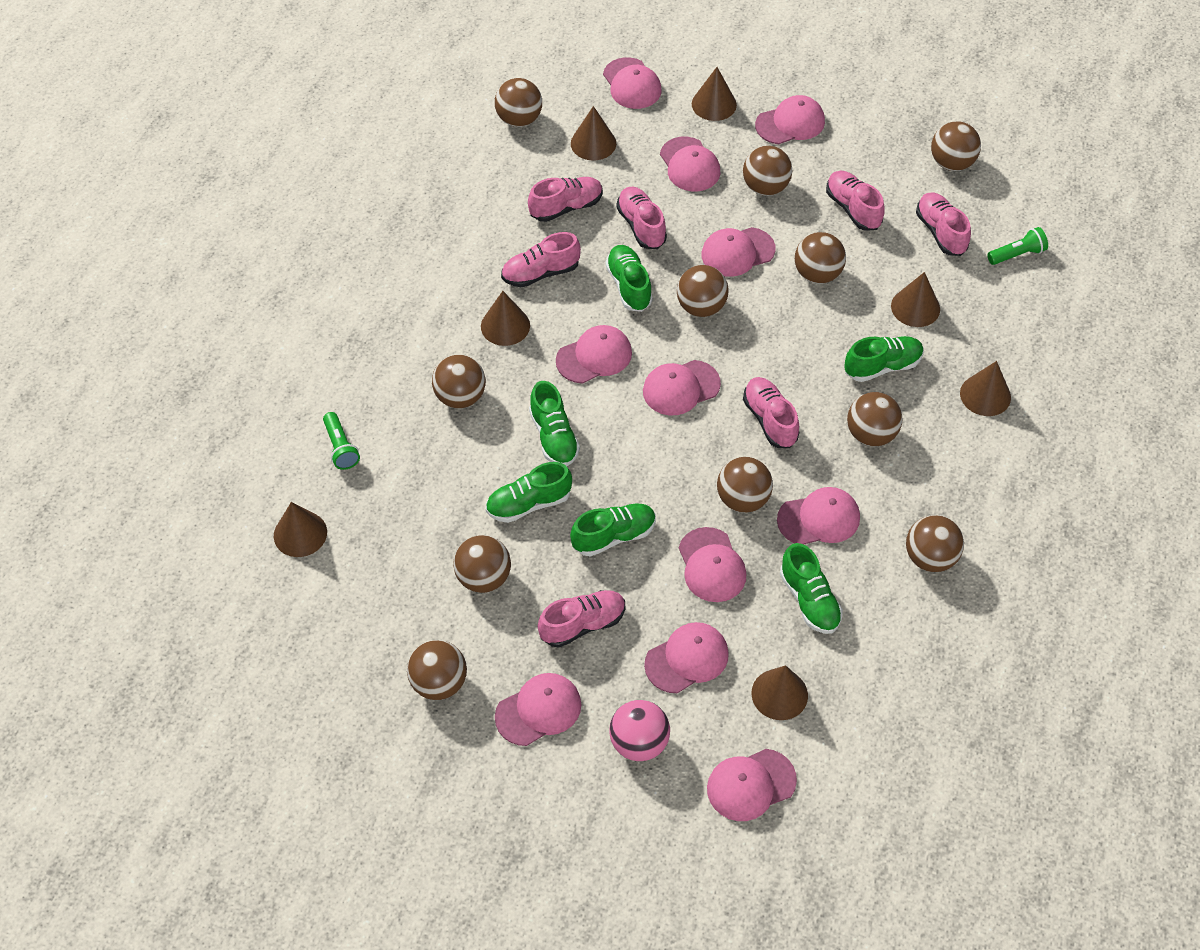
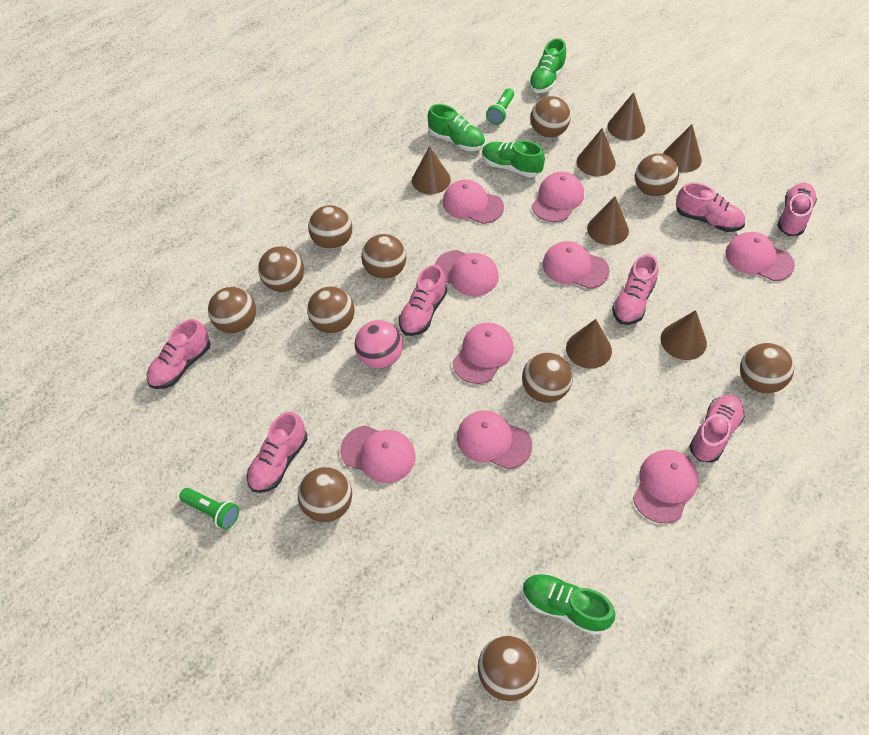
green shoe: [486,462,572,523] [529,381,580,466] [570,503,656,557] [605,245,653,312] [780,543,843,634] [844,336,924,382] = 6 -> [428,104,485,151] [482,140,545,177] [522,574,615,635] [529,38,567,93] = 4
pink cap: [495,673,581,746] [556,325,632,383] [603,57,662,109] [643,360,721,415] [644,622,729,693] [660,137,721,191] [679,527,746,602] [702,227,776,277] [707,749,797,821] [755,95,825,144] [777,487,860,545] = 11 -> [340,425,415,483] [435,250,499,296] [443,179,504,224] [453,323,514,384] [457,410,532,470] [532,172,584,222] [543,241,610,289] [633,450,699,524] [725,232,795,281] = 9

